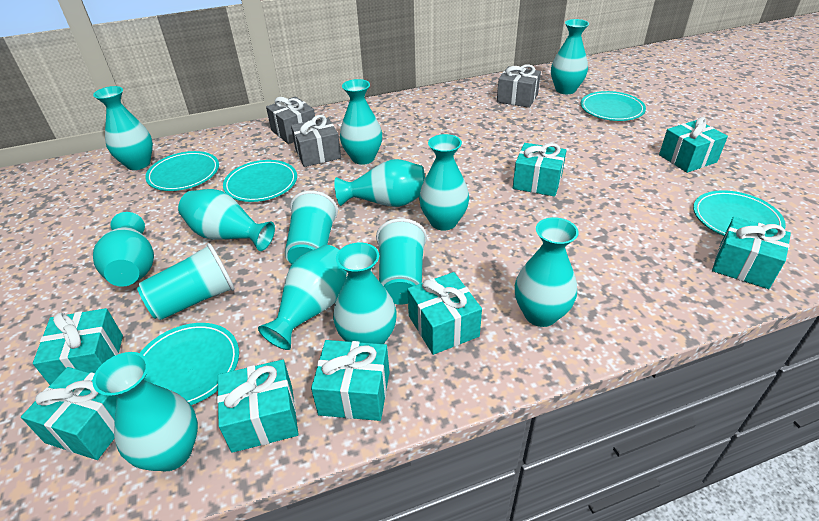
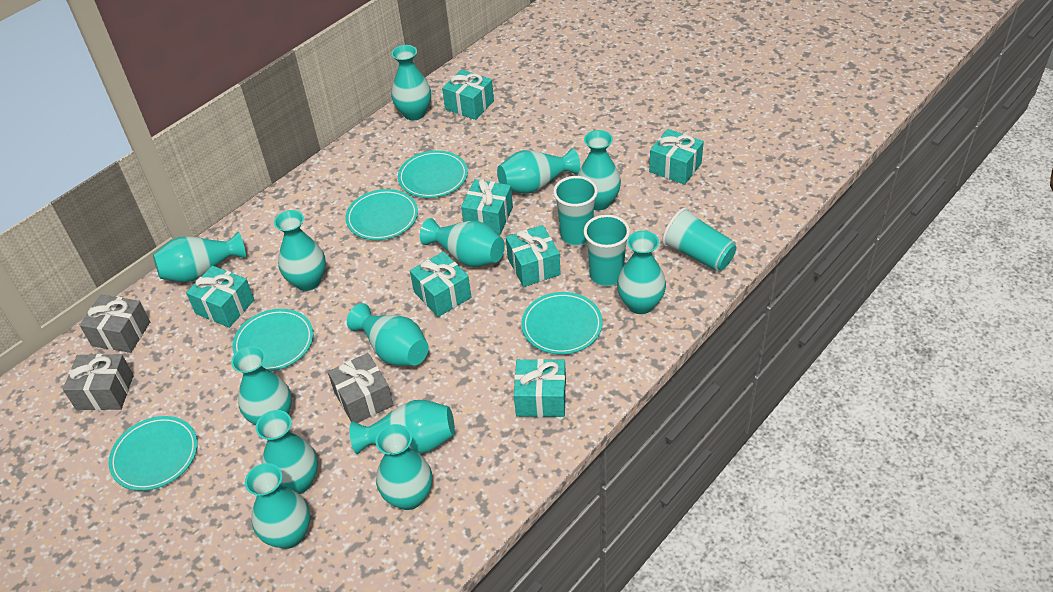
turquoise gift: [21,367,117,460] [33,308,123,385] [217,360,299,453] [311,340,389,421] [407,272,482,355] [513,143,567,197] [659,117,728,173] [712,217,791,289] = 8 -> [186,266,254,328] [410,252,471,317] [442,69,494,120] [461,179,513,235] [506,225,560,287] [514,359,566,417] [649,129,704,185] = 7
turquoise vase: [92,352,198,471] [93,86,153,170] [93,212,154,287] [178,189,275,251] [258,245,347,350] [333,243,397,344] [334,159,425,207] [340,79,382,165] [419,134,469,230] [515,217,579,327] [551,19,589,94] = 11 -> [153,232,246,282] [231,346,292,425] [245,463,310,549] [256,410,318,494] [274,210,326,291] [347,303,429,366] [350,400,455,454] [376,424,432,510] [391,45,431,121] [420,218,505,267] [497,148,580,194] [578,130,621,210] [617,231,666,314] = 13

